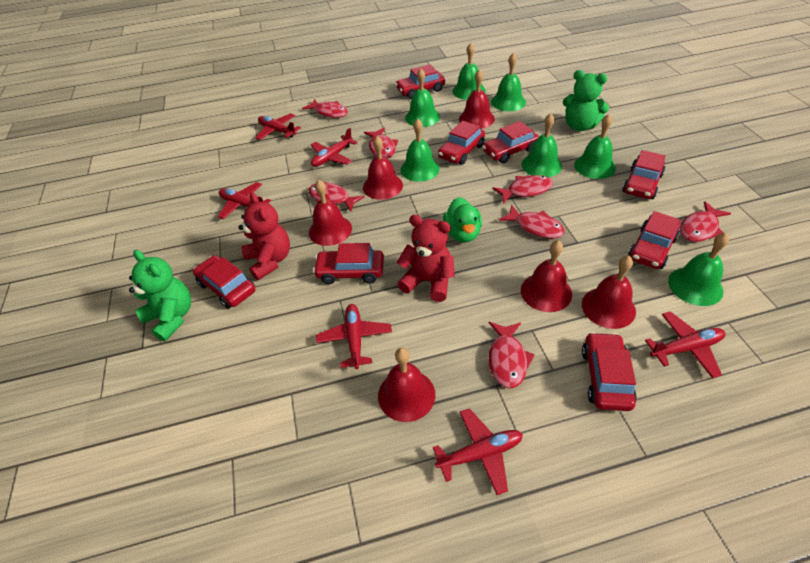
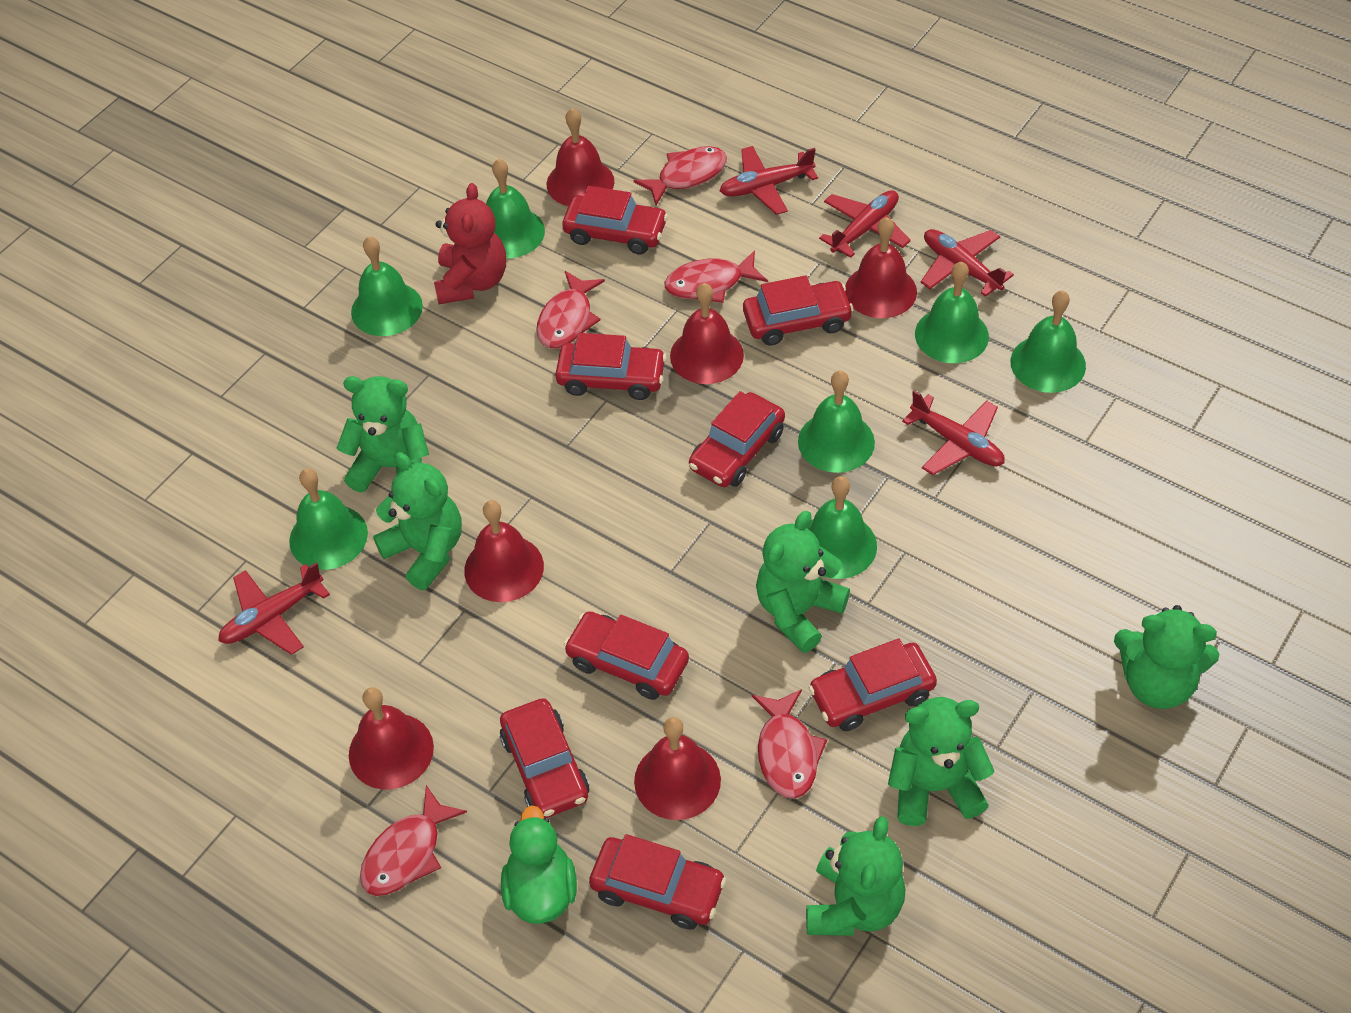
green teddy bear: [129,250,191,341] [563,70,609,131] = 2 -> [336,376,429,493] [373,452,462,590] [756,511,850,653] [806,816,905,936] [888,697,995,826] [1114,605,1219,709] = 6
red fish: [302,98,348,118] [309,182,365,211] [364,128,398,159] [489,322,535,388] [492,175,553,204] [499,205,564,239] [680,201,731,242] = 7 -> [360,785,467,896] [536,271,605,349] [634,146,727,205] [665,250,768,303] [752,689,827,799] = 5
red plane: [218,182,271,219] [255,113,301,140] [311,128,358,167] [316,304,392,369] [433,408,523,495] [645,311,725,378] = 6 -> [218,562,330,655] [720,146,818,215] [819,190,911,258] [902,390,1005,475] [921,229,1014,297] = 5
red teddy bear: [238,193,290,280] [397,215,455,302] = 2 -> [434,183,506,304] = 1

